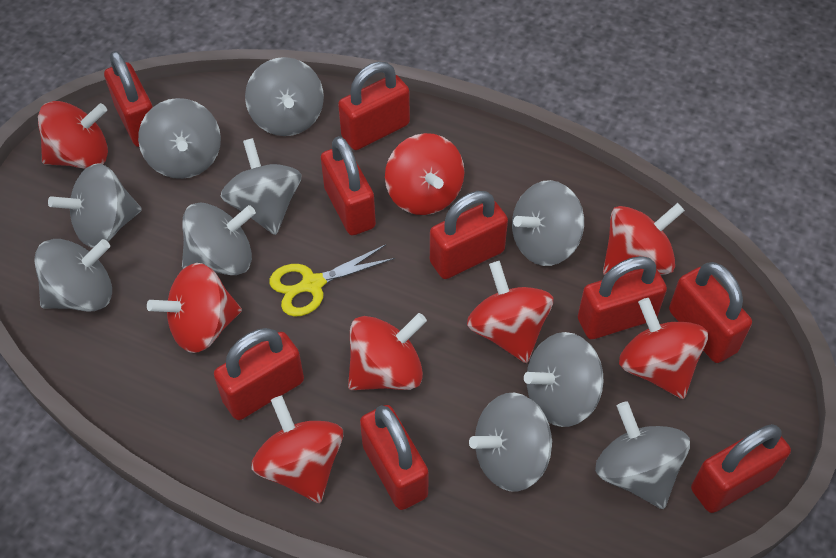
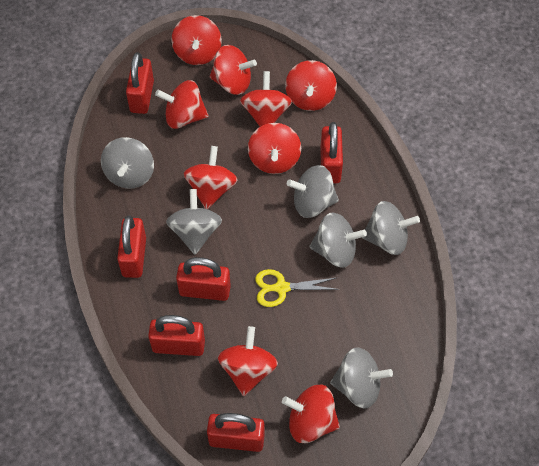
grey spinning top: [34,239,112,312] [48,163,142,248] [138,98,221,179] [182,203,256,275] [221,138,301,235] [245,57,324,136] [469,393,552,491] [512,180,584,266] [524,332,604,427] [595,401,690,509] = 10 -> [101,137,154,189] [166,189,222,255] [287,165,339,218] [309,212,367,268] [330,347,393,408] [362,201,420,255] = 6
red padlock: [104,51,153,147] [214,328,304,420] [321,136,376,235] [338,62,410,150] [360,405,429,510] [430,191,508,279] [578,256,667,339] [669,262,752,363] [691,424,791,513] = 9 -> [117,215,146,278] [126,52,154,114] [148,315,205,356] [176,257,231,301] [207,413,265,452] [320,122,343,183] = 6
red spinning top: [38,101,108,169] [147,263,242,353] [251,395,343,503] [348,313,427,390] [385,133,465,215] [467,261,553,363] [603,203,685,275] [619,298,708,399] = 8 -> [155,80,209,129] [172,15,222,65] [183,146,238,209] [209,45,257,95] [218,326,278,396] [240,71,292,127] [248,123,301,174] [282,385,340,443] [285,60,337,111] = 9

